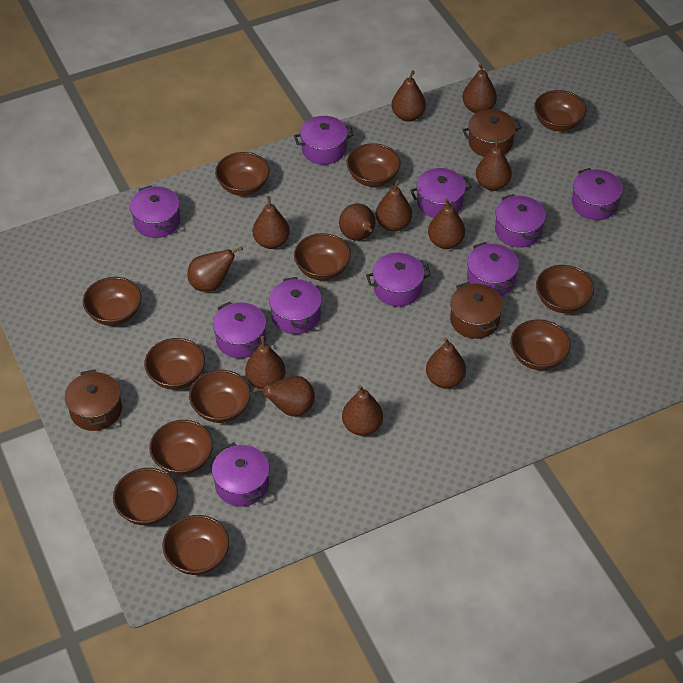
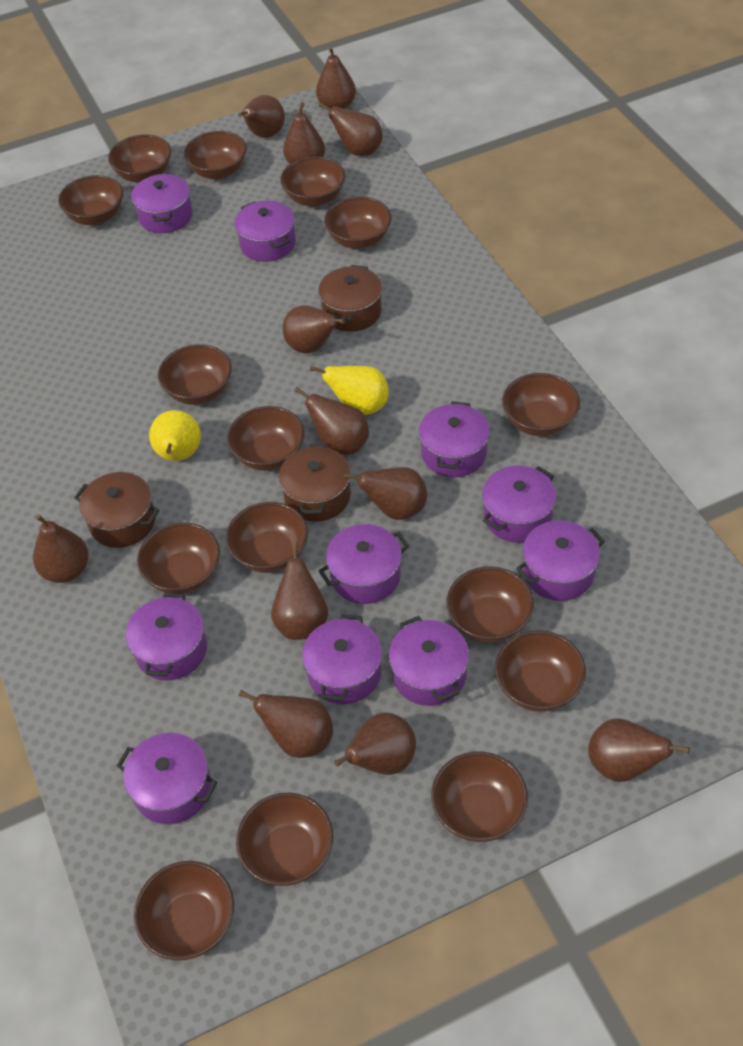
brown bowl: [83,277,141,326] [113,468,178,525] [144,338,205,390] [149,420,213,475] [163,515,229,575] [189,370,251,423] [215,152,270,196] [294,233,351,280] [347,143,401,187] [510,319,570,370] [534,90,587,131] [536,265,594,313] = 12 -> [58,175,123,225] [108,135,171,183] [134,861,234,960] [137,523,220,594] [158,344,232,405] [183,131,247,180] [226,502,308,573] [227,406,304,471] [236,793,333,886] [280,156,345,207] [324,197,391,249] [431,752,528,842] [447,566,534,643] [495,630,586,712] [502,373,580,436] = 15
yellow pear: none = 0 -> [149,410,201,461] [310,366,389,415] = 2

